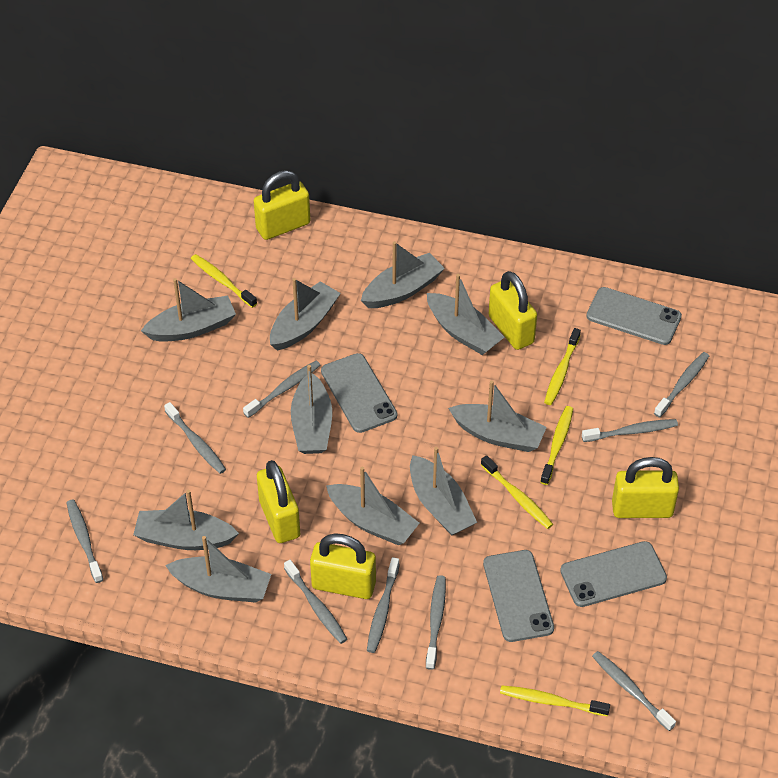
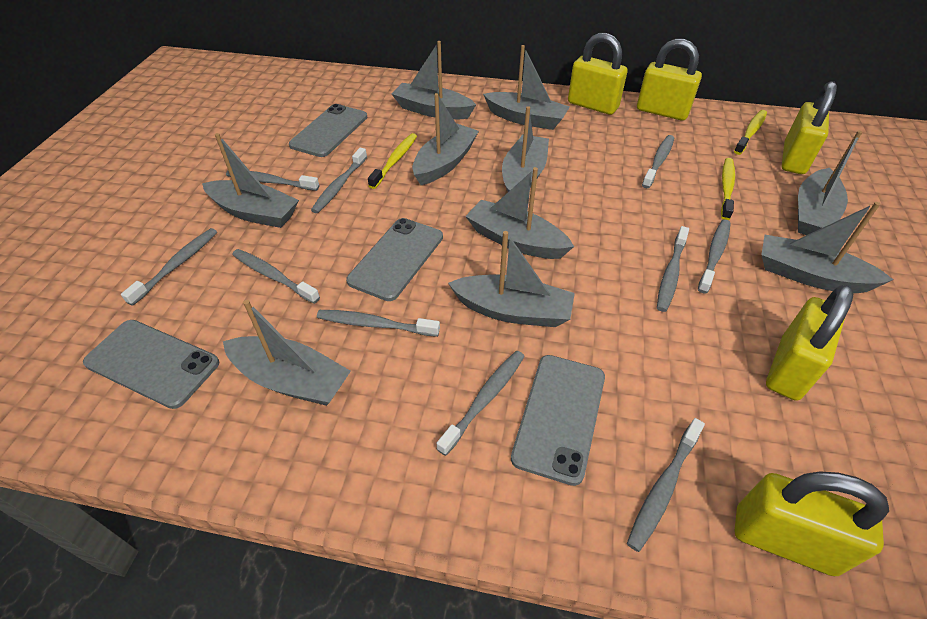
grey toothbrush: [67,500,103,583] [164,402,226,474] [243,361,320,418] [284,560,347,644] [367,557,400,653] [426,575,446,670] [582,419,678,442] [592,651,676,731] [654,352,709,417] = 9 -> [121,228,217,306] [226,171,319,191] [232,249,320,304] [311,147,367,213] [317,310,440,337] [437,351,525,456] [627,418,705,552] [642,135,674,188] [657,226,689,312] [698,219,731,294] = 10
yellow toothbrush: [191,254,257,308] [481,455,553,529] [500,685,610,716] [540,406,573,485] [544,328,581,405] = 5 -> [368,133,417,189] [721,158,735,220] [734,110,767,155] = 3

